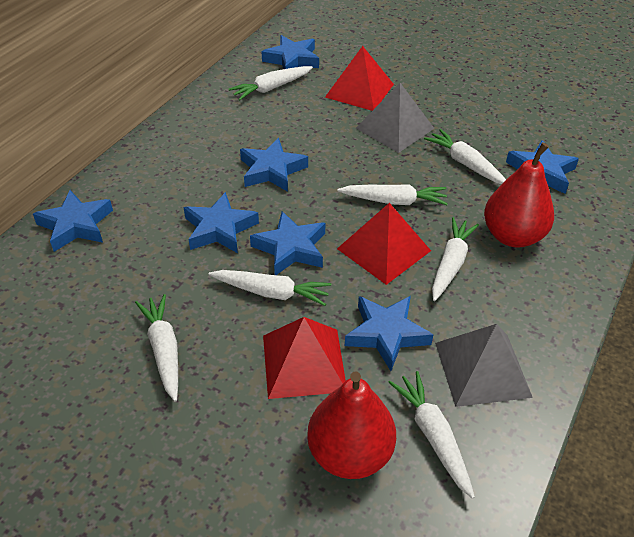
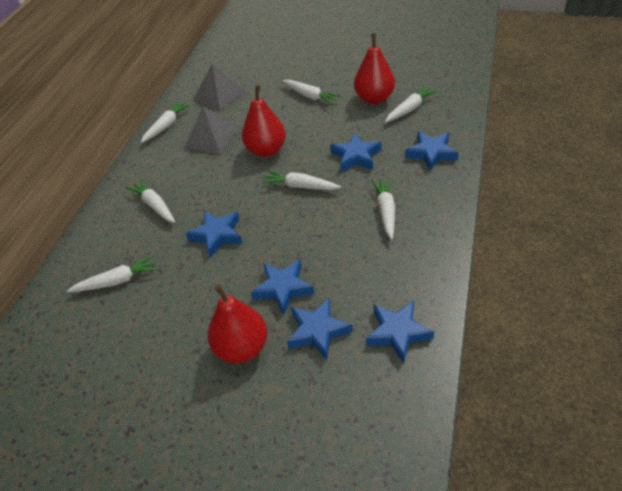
blue star: [33,190,113,252] [183,192,259,253] [240,138,308,192] [250,211,325,275] [262,35,319,69] [345,296,433,371] [506,140,579,194] = 7 -> [186,210,243,257] [251,259,314,314] [287,298,353,360] [330,132,381,171] [366,301,434,364] [405,131,459,171] = 6
red pear: [307,371,396,479] [484,142,554,248] = 2 -> [207,284,267,363] [242,85,286,157] [354,33,395,104] = 3
red pyramid: [263,317,346,399] [325,46,394,111] [337,203,431,285] = 3 -> none = 0

